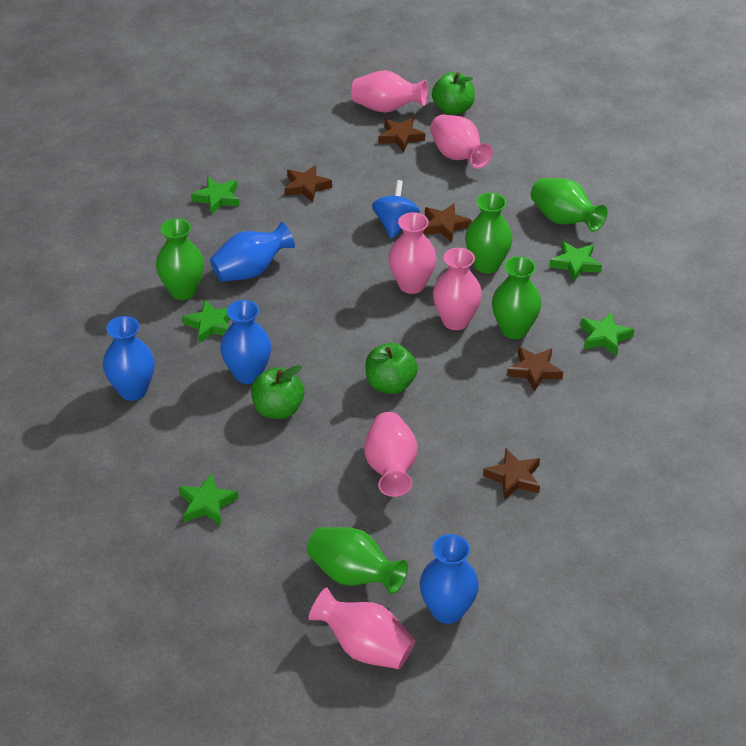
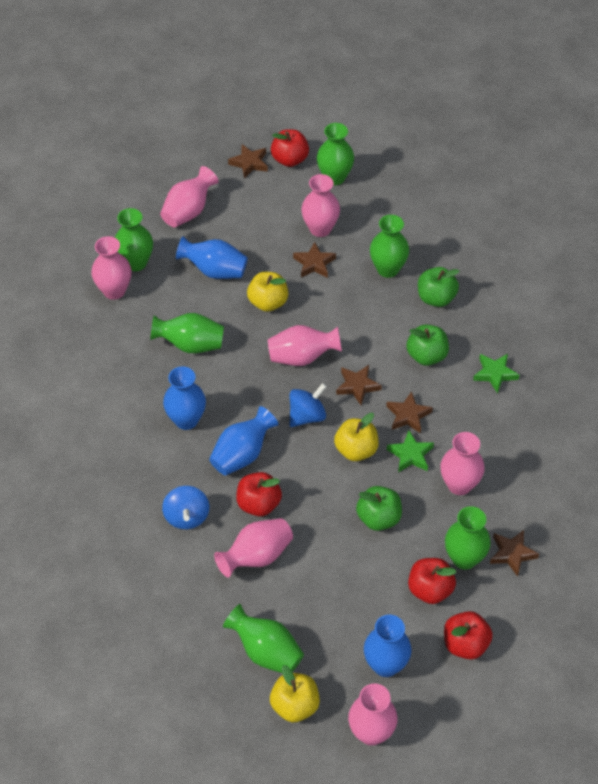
blue spinning top: [372,180,420,239] = 1 -> [162,486,209,529] [289,383,327,427] = 2
green star: [179,473,239,525] [182,299,230,343] [191,177,239,215] [549,241,602,281] [580,311,634,356] = 5 -> [387,430,434,472] [473,354,519,393] = 2
green vase: [156,218,204,300] [307,527,408,594] [465,193,513,273] [492,256,542,339] [531,178,607,232] = 5 -> [115,208,153,271] [150,313,224,353] [223,604,304,673] [317,123,354,185] [370,215,409,278] [445,506,491,570] = 6
pink vase: [308,587,415,669] [351,70,428,113] [364,412,418,497] [388,212,437,294] [430,115,493,169] [433,248,482,330] = 6 -> [91,236,132,300] [160,166,219,228] [214,518,293,577] [268,325,342,366] [301,174,340,237] [348,683,398,746] [440,432,485,495] = 7
red apple: none = 0 -> [236,472,282,516] [271,129,309,167] [408,558,456,604] [444,611,493,660] = 4
yellow apple: none = 0 -> [247,272,288,312] [270,665,320,722] [334,413,379,461] = 3

